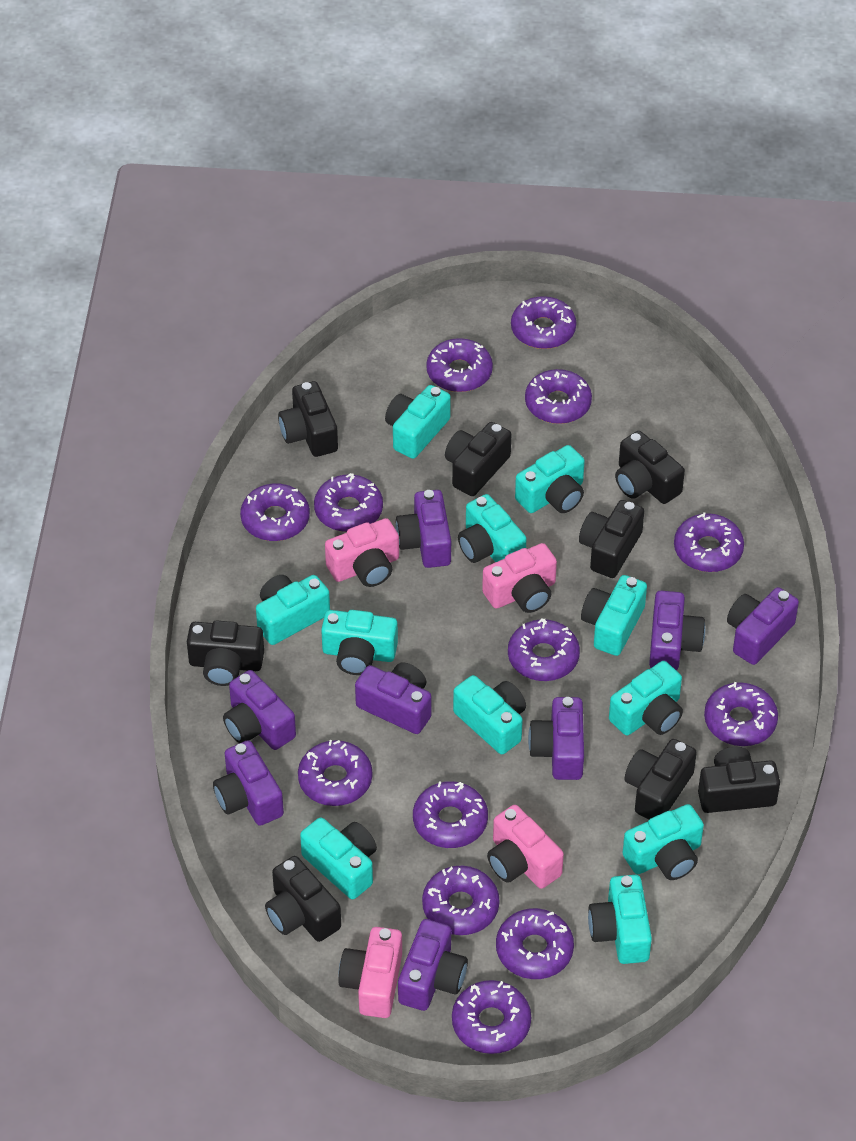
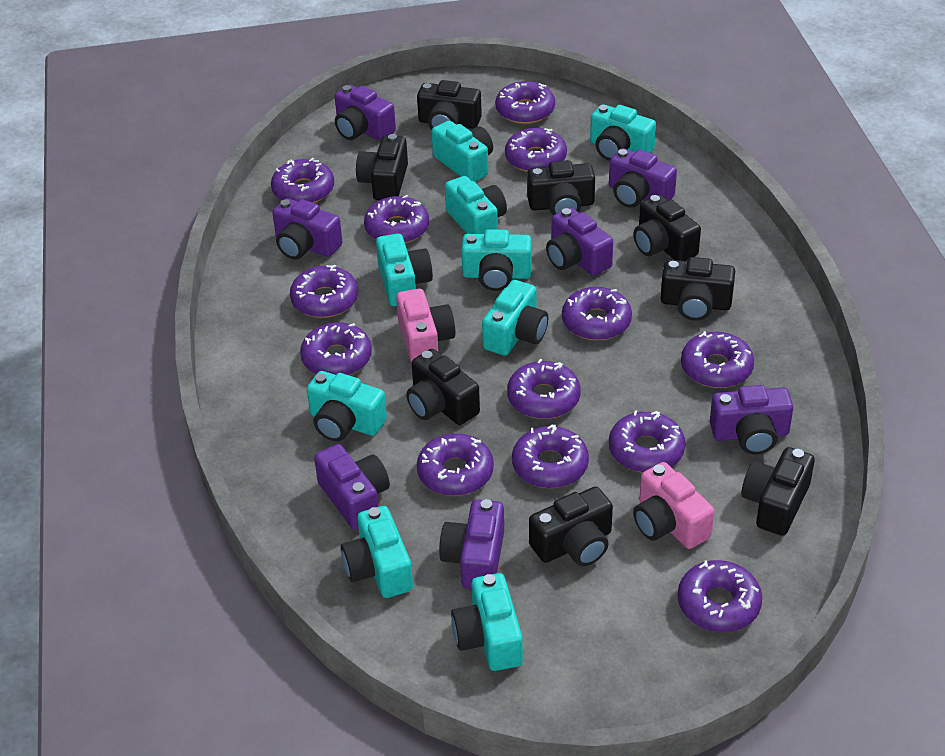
pink camera: [325,518,399,587] [338,927,402,1018] [482,543,557,613] [487,805,564,889] = 4 -> [396,289,455,364] [633,462,715,549] = 2
purple camera: [213,740,284,826] [223,670,296,750] [355,662,431,734] [395,490,451,568] [398,919,468,1011] [528,697,584,780] [649,591,705,671] [727,587,799,665] = 8 -> [272,198,342,259] [314,444,390,530] [335,85,396,141] [439,499,504,589] [546,207,613,276] [609,148,677,208] [710,385,793,454] = 7
turquoise camera: [256,575,330,645] [300,817,377,899] [321,610,398,675] [385,385,451,459] [453,675,526,754] [458,494,527,563] [515,445,585,513] [581,575,647,656] [588,875,652,964] [609,661,683,735] [623,804,704,880] = 11 -> [307,371,387,441] [341,506,413,598] [376,234,433,306] [432,121,493,182] [445,176,507,234] [451,573,523,671] [461,229,532,291] [482,280,548,356] [590,104,656,161] = 9

